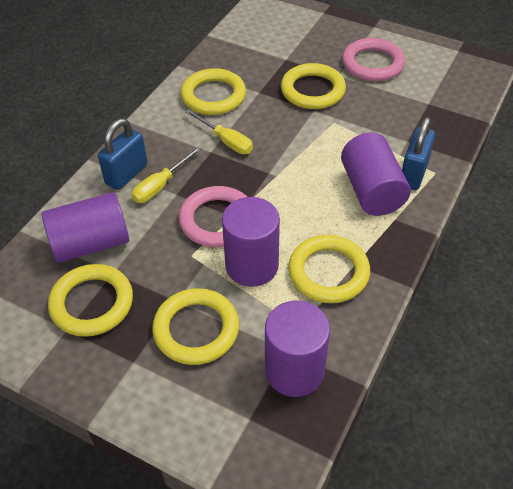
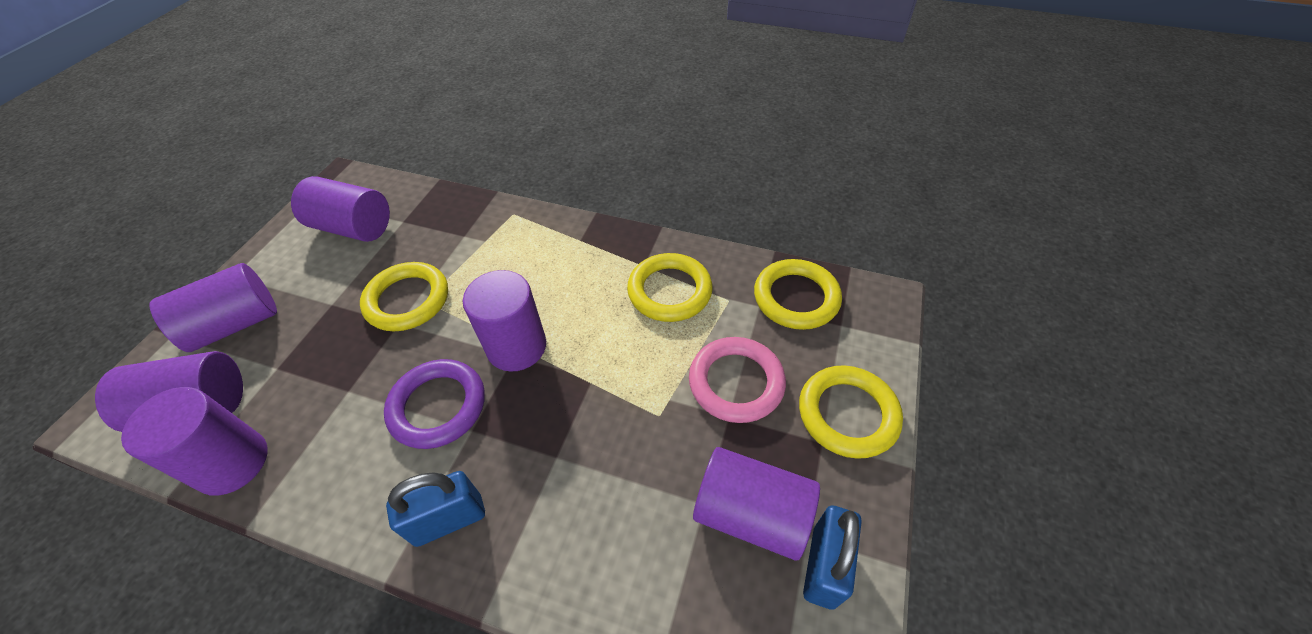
pink ring: [179,186,247,247] [342,38,405,81] = 2 -> [689,337,786,423] = 1
purple cylinder: [42,192,129,263] [222,197,280,287] [265,301,330,397] [341,132,411,216] = 4 -> [95,351,243,432] [121,387,268,495] [149,263,277,352] [291,176,390,242] [463,270,546,372] [693,447,820,560] = 6
purple ring: none = 0 -> [384,359,485,449] = 1
yellow ring: [48,264,133,337] [152,288,239,365] [181,68,246,115] [281,63,346,109] [288,235,370,303] = 5 -> [360,262,448,331] [627,253,713,322] [754,259,842,330] [799,366,903,459] = 4
yellow screwdriver: [132,147,202,203] [185,109,253,154] = 2 -> none = 0

